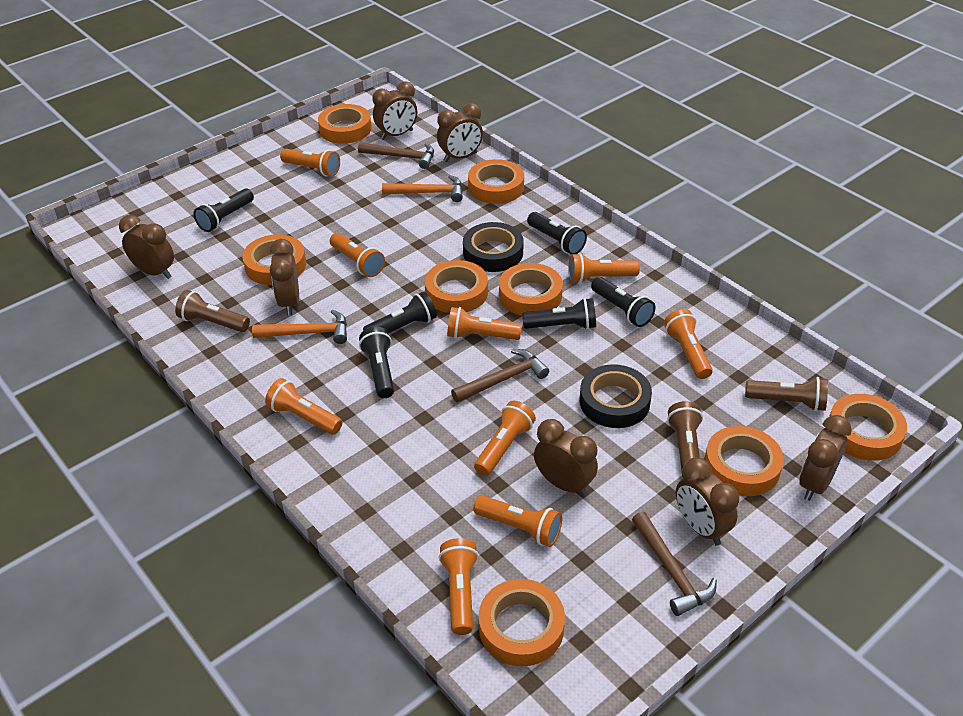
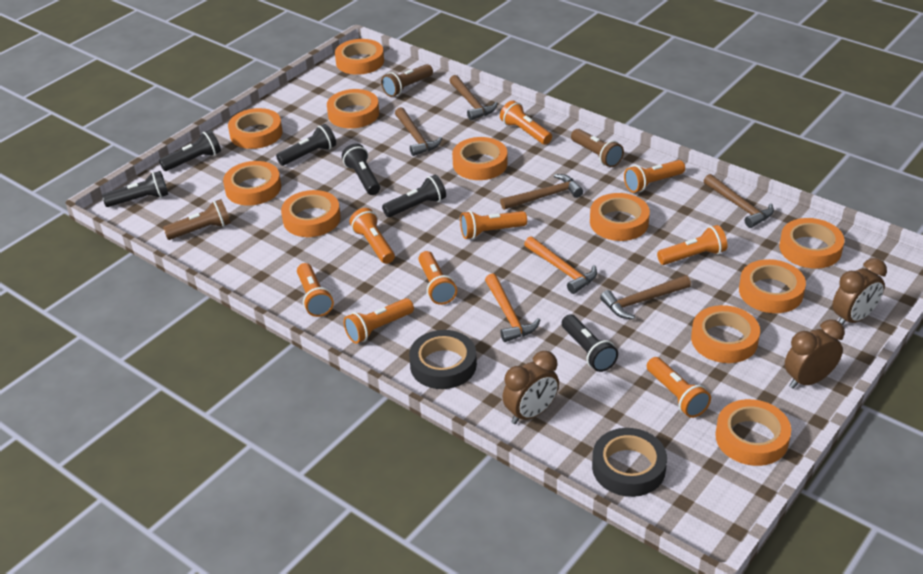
brown clock: [119,215,174,279] [270,239,299,315] [372,82,417,140] [437,103,483,162] [534,419,598,497] [676,457,739,546] [799,415,852,501] = 7 -> [502,351,559,424] [785,320,845,389] [832,258,887,325] = 3
brown hammer: [358,142,434,169] [451,349,549,403] [632,512,717,616] = 3 -> [395,107,442,156] [449,75,498,120] [500,174,583,210] [600,275,691,319] [704,174,774,228] = 5
orange tape: [242,234,306,285] [318,104,371,144] [425,260,488,313] [468,159,524,204] [479,579,565,666] [499,263,563,316] [704,426,784,496] [829,394,907,461] = 8 -> [223,161,281,206] [228,108,283,149] [281,190,341,237] [327,89,379,128] [335,39,384,75] [452,137,508,180] [590,193,650,241] [691,305,760,363] [715,399,791,466] [739,259,806,313] [779,218,844,269] = 11

